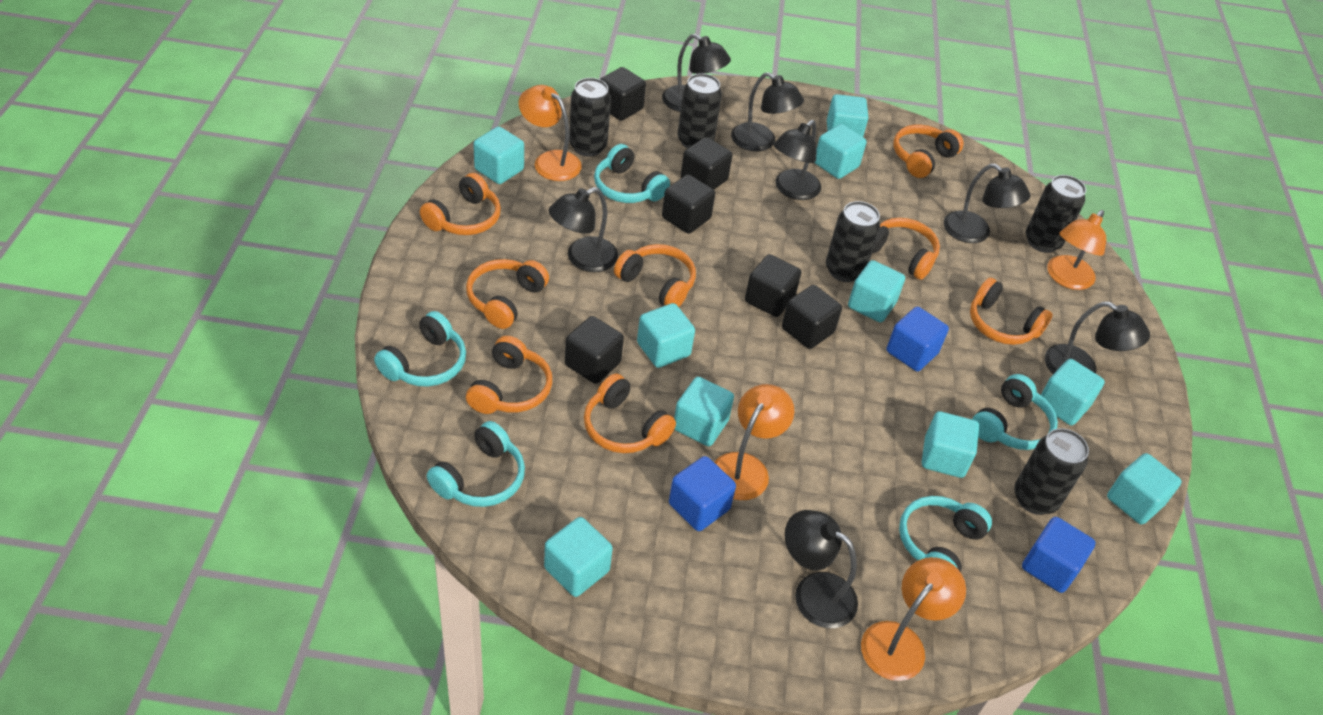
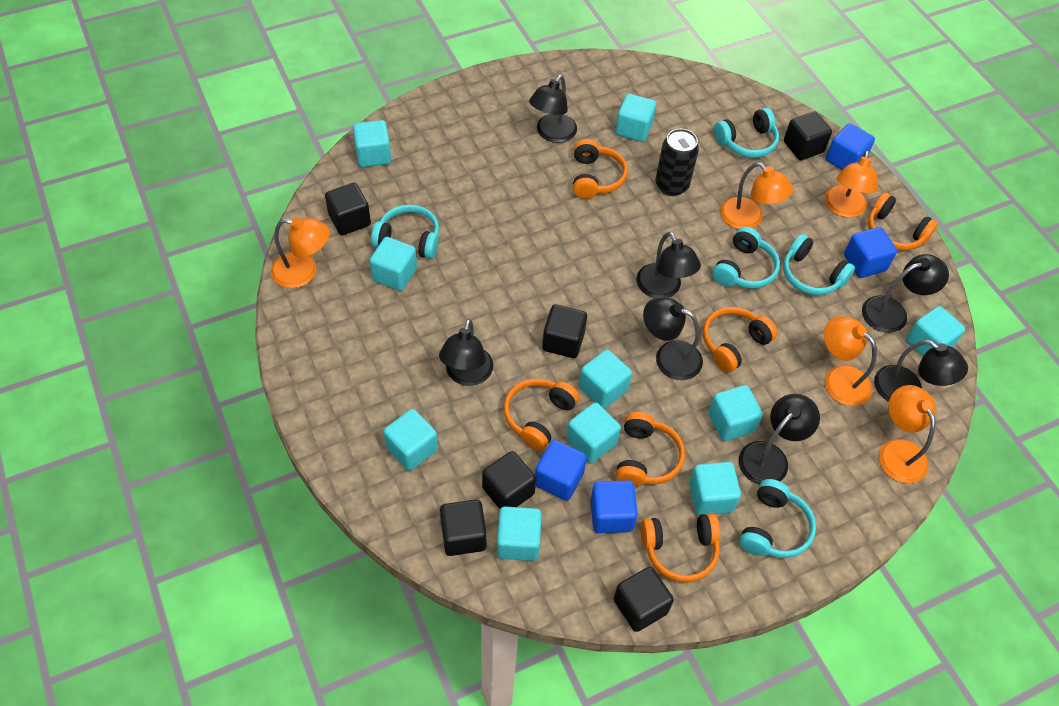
black can: [569,78,611,157] [677,73,722,149] [826,201,880,282] [1014,428,1089,515] [1026,175,1086,253] = 5 -> [655,129,699,196] = 1
blue cube: [669,456,736,531] [887,307,949,371] [1022,517,1096,593] = 3 -> [535,440,587,501] [590,481,638,533] [826,123,875,170] [844,227,897,278] = 4
orange headphones: [420,173,501,235] [466,259,549,329] [466,336,552,414] [584,374,676,453] [614,244,696,307] [872,218,940,280] [893,124,963,178] [970,278,1053,345] = 8 -> [503,378,579,451] [573,139,628,199] [616,412,685,487] [641,513,720,583] [703,307,777,373] [868,192,938,251] = 6
orange lamp: [518,85,582,181] [714,384,794,500] [861,557,966,681] [1047,210,1106,290] = 4 -> [271,217,330,288] [720,162,793,229] [824,316,877,406] [825,150,878,218] [879,385,936,483] = 5

